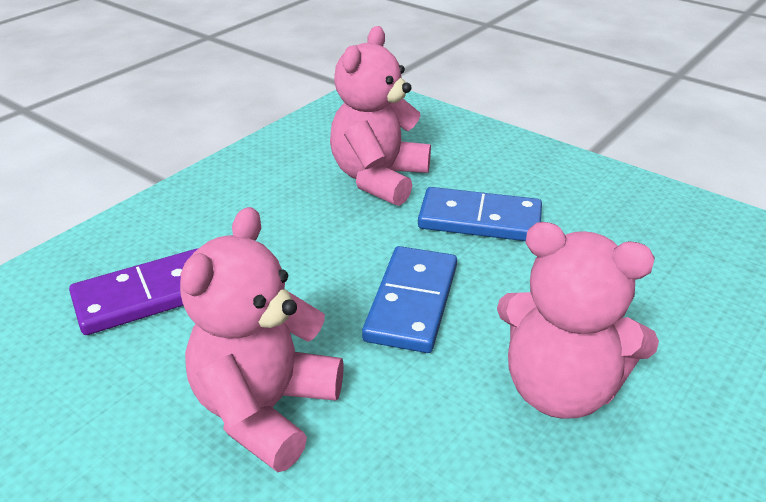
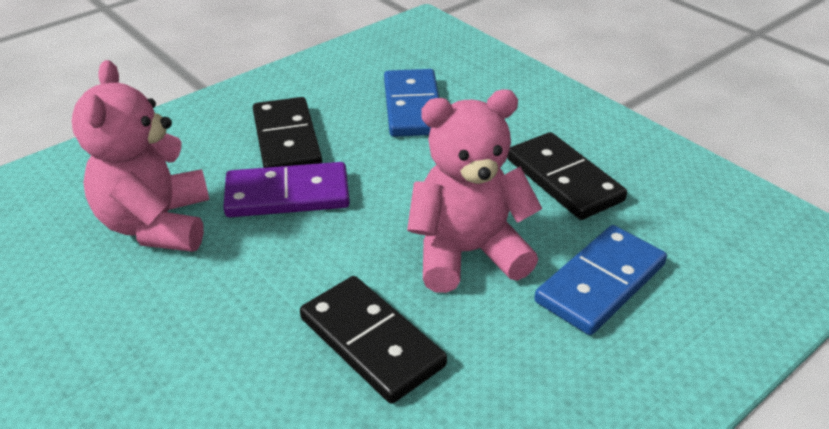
black domino: none = 0 -> [253,97,322,168] [300,276,447,404] [507,132,627,220] = 3
pink teddy bear: [180,207,344,472] [330,26,431,206] [497,222,659,419] = 3 -> [72,60,209,252] [407,89,542,293] = 2

